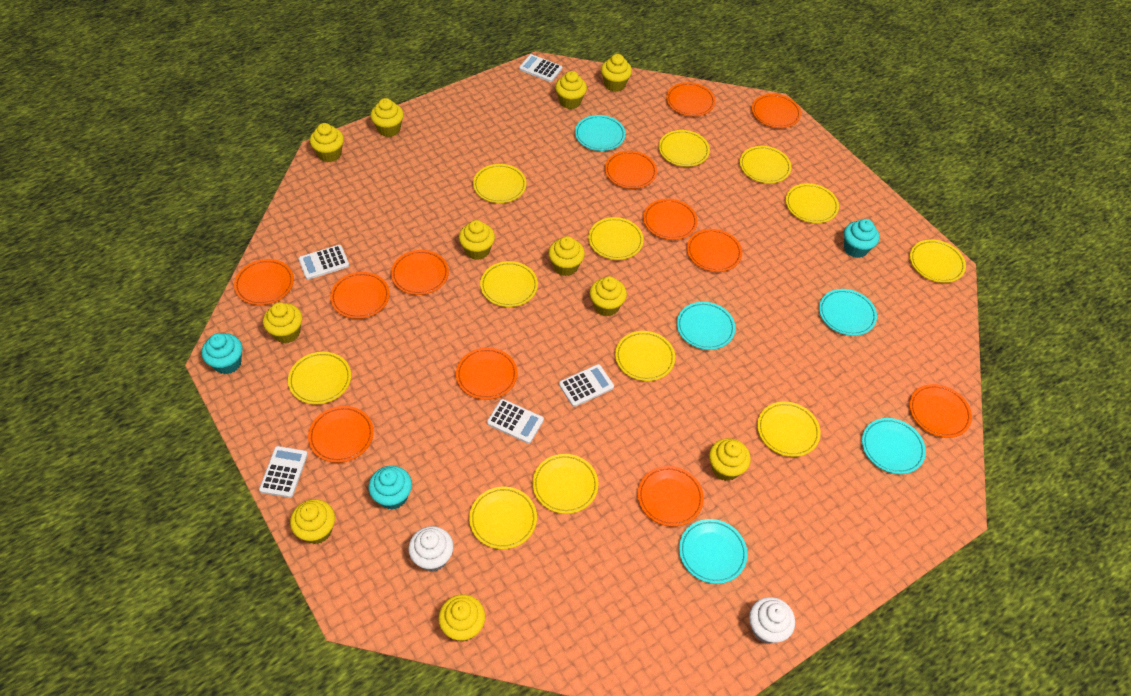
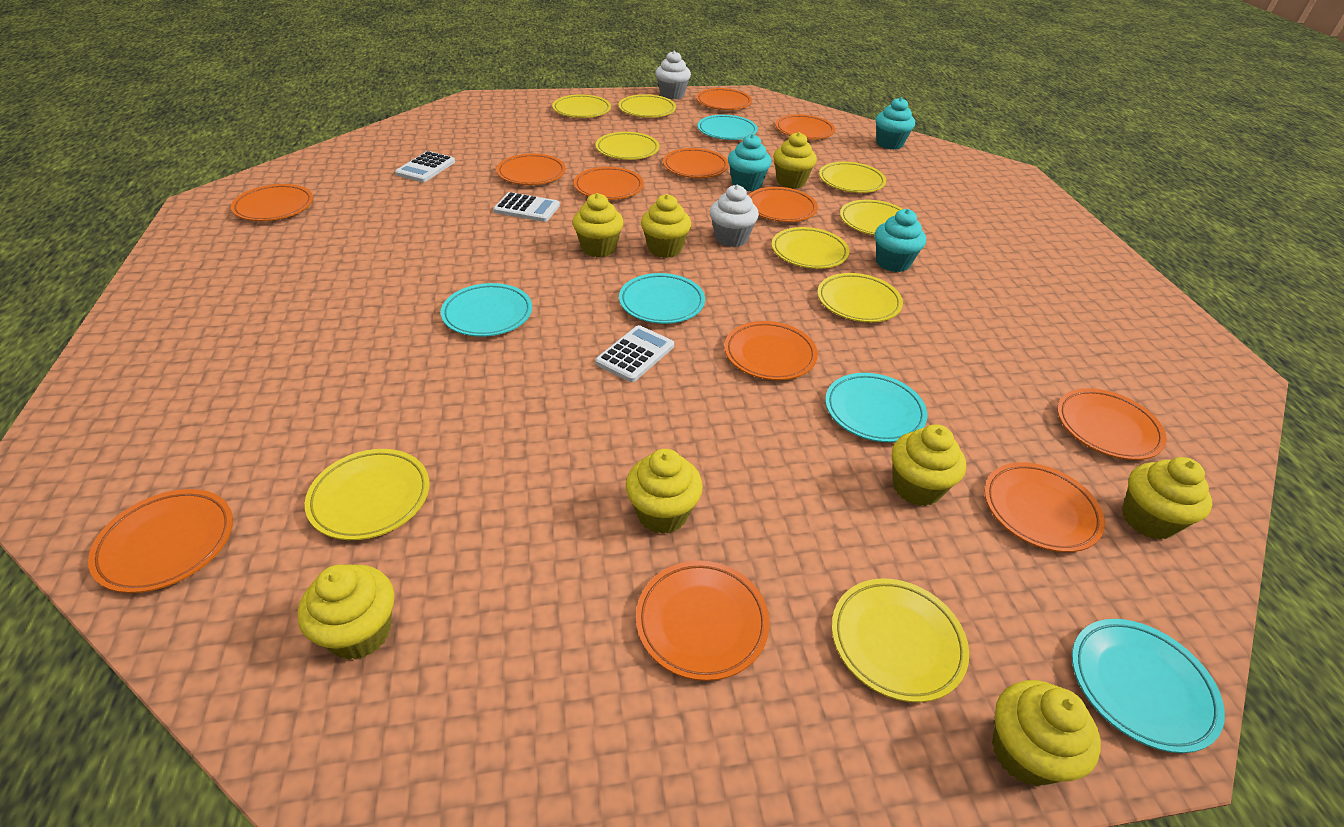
white calculator: [259,446,308,498] [298,245,349,280] [487,399,544,444] [519,54,562,82] [559,364,614,407] = 5 -> [395,151,455,182] [493,192,560,222] [595,325,674,382] = 3
yellow cupcake: [263,302,302,343] [290,499,335,544] [310,123,344,162] [370,98,404,137] [438,594,485,641] [459,220,495,260] [548,236,585,276] [555,71,587,109] [590,276,627,316] [601,54,632,92] [709,438,751,481] = 11 -> [298,564,394,660] [573,193,624,257] [626,449,703,534] [641,194,691,258] [773,132,817,189] [892,424,966,506] [992,680,1101,786] [1122,457,1212,540] = 8
yellow plate: [288,352,351,404] [469,487,537,549] [473,164,527,203] [480,261,538,307] [533,454,598,514] [588,217,644,260] [615,331,675,381] [659,130,710,167] [740,146,792,184] [757,402,821,457] [786,183,839,223] [910,239,966,283] = 12 -> [305,449,429,540] [552,94,611,118] [596,132,660,160] [618,94,676,118] [772,227,849,269] [817,273,903,322] [819,162,886,193] [832,578,969,702] [840,200,902,235] = 9

